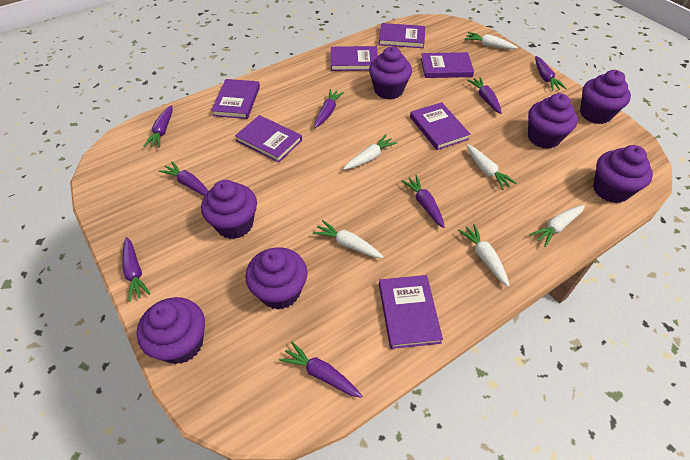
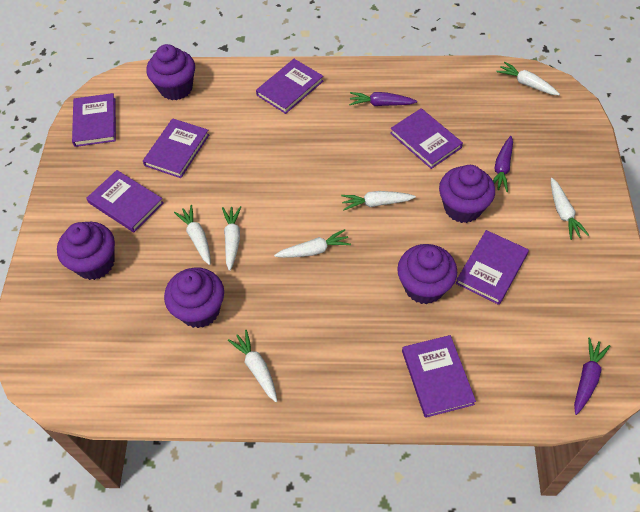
purple carrot: [122,237,150,302] [144,105,173,148] [159,161,209,196] [279,341,362,398] [315,89,344,128] [401,175,445,228] [467,77,502,114] [535,56,566,91] = 8 -> [349,92,417,106] [493,136,513,192] [574,337,610,415] = 3
purple cupcake: [137,297,205,364] [201,180,257,239] [245,247,307,310] [369,47,412,99] [528,93,578,149] [580,70,631,124] [593,145,653,203] = 7 -> [57,222,115,280] [147,44,195,100] [164,267,224,328] [397,244,457,304] [439,165,495,223] = 5
white carrot: [313,220,384,258] [343,135,397,170] [458,224,510,287] [465,32,518,50] [467,144,516,190] [530,205,585,247] = 6 -> [174,205,210,265] [222,206,241,271] [228,330,277,402] [274,229,351,258] [341,191,416,210] [496,62,560,95] [551,178,589,240] = 7

